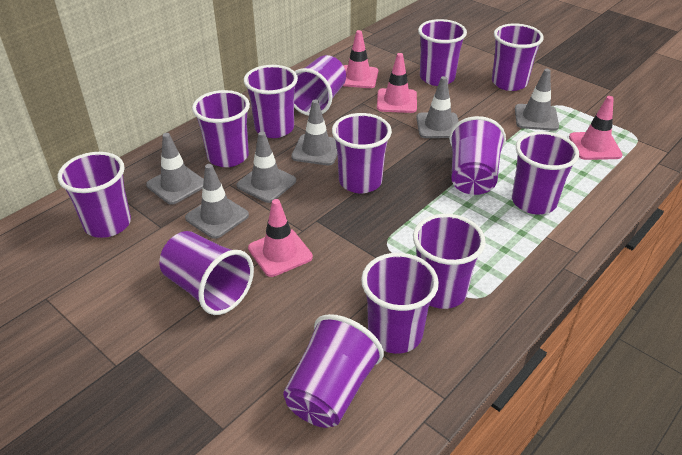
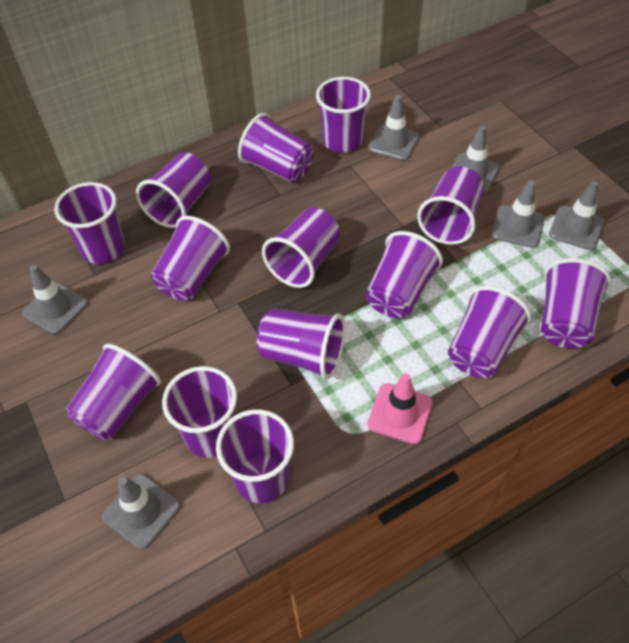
pink traffic cone: [248,199,313,277] [343,30,378,88] [377,53,417,113] [569,96,623,160] = 4 -> [367,373,433,444] = 1
purple cup: [58,152,131,238] [159,231,254,315] [192,90,250,167] [244,65,298,138] [283,314,384,428] [294,55,346,116] [332,113,392,193] [361,253,439,354] [413,214,486,309] [418,19,467,86] [449,116,506,195] [492,23,544,91] [512,131,579,214] = 13 -> [54,182,125,264] [66,344,161,440] [136,153,211,228] [151,216,230,301] [162,366,237,458] [216,409,294,503] [238,113,314,183] [257,308,345,379] [262,208,341,288] [316,77,371,153] [366,231,443,318] [417,167,484,245] [448,286,531,378] [541,258,611,348] = 14

